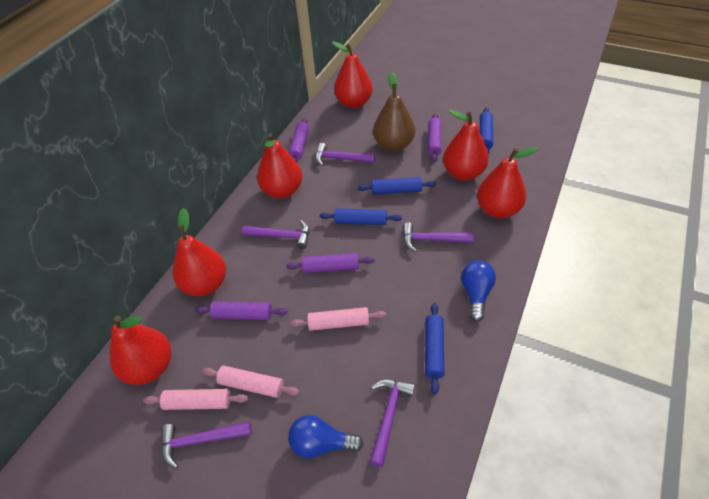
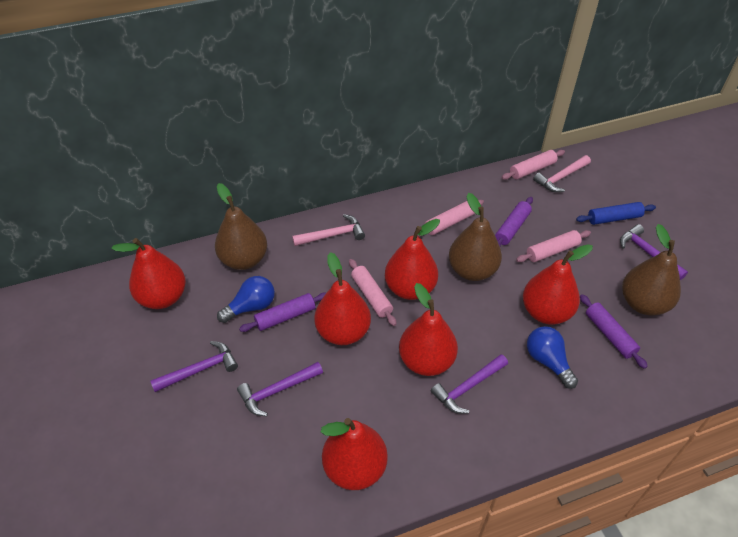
blue rolling pin: [320,209,402,225] [357,177,436,194] [425,303,444,394] [480,107,493,154] = 4 -> [576,202,656,225] = 1
brown pear: [373,72,415,151] = 1 -> [215,183,267,270] [449,193,502,281] [622,224,681,316] = 3
pink hammer: none = 0 -> [292,214,365,246] [533,155,591,192] = 2
pink rolling pin: [143,389,248,410] [202,366,300,398] [290,307,386,331] = 3 -> [349,259,396,326] [417,200,484,237] [502,150,565,180] [516,230,591,262] = 4
purple hammer: [161,421,252,469] [242,220,310,249] [315,143,375,166] [370,379,415,467] [403,222,474,252] = 5 -> [150,341,238,392] [237,362,323,416] [431,354,508,414] [620,224,688,280] = 4
purple rolling pin: [195,301,288,320] [286,253,375,273] [289,118,309,161] [428,113,442,162] = 4 -> [239,292,326,332] [495,197,533,246] [580,294,648,369] = 3

